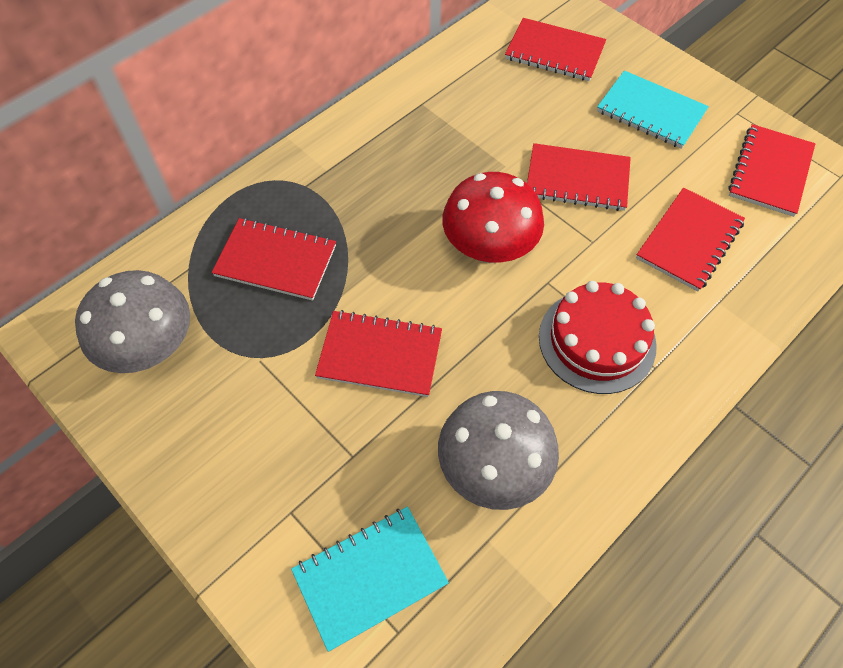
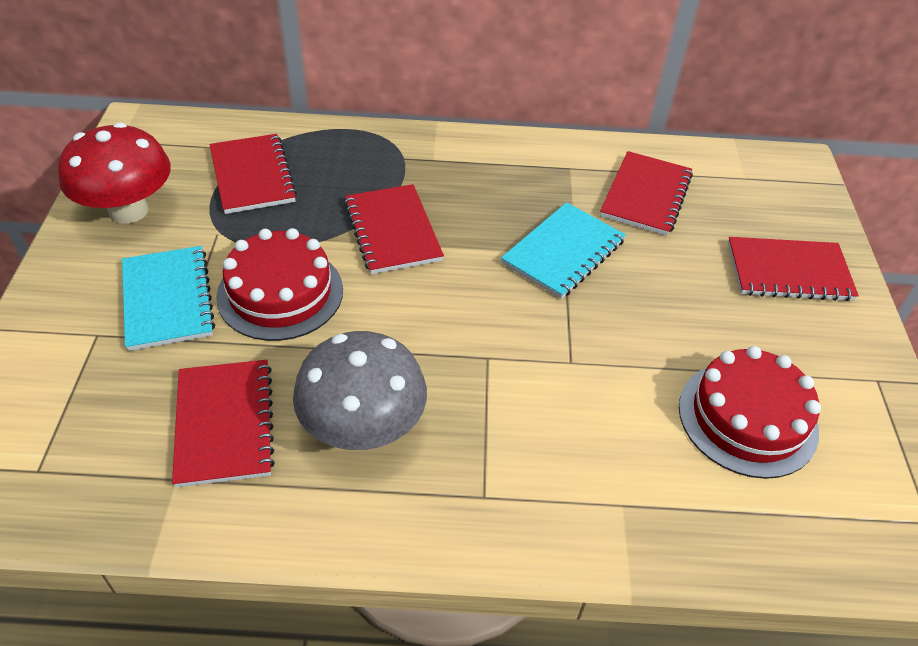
grey mushroom: [75,270,190,373] [438,391,559,510] = 2 -> [293,331,427,450] = 1
red cake: [539,281,657,394] = 1 -> [216,228,343,341] [679,346,821,479] = 2
red notebook: [212,218,336,301] [315,310,442,397] [505,18,606,81] [527,143,631,211] [636,188,745,291] [728,124,815,217] = 6 -> [172,360,275,488] [210,134,297,214] [344,184,444,274] [600,151,693,236] [728,237,859,301] = 5

